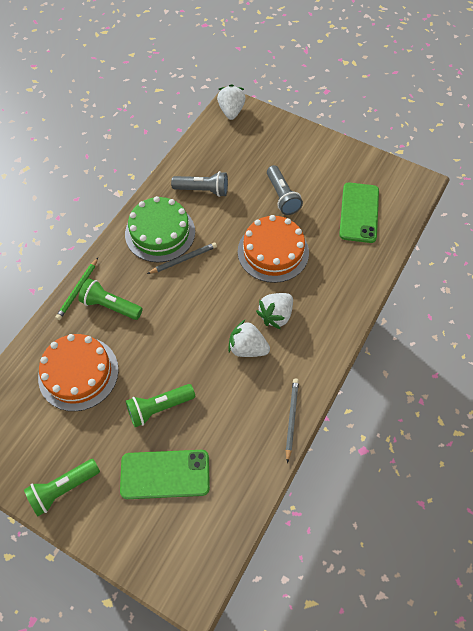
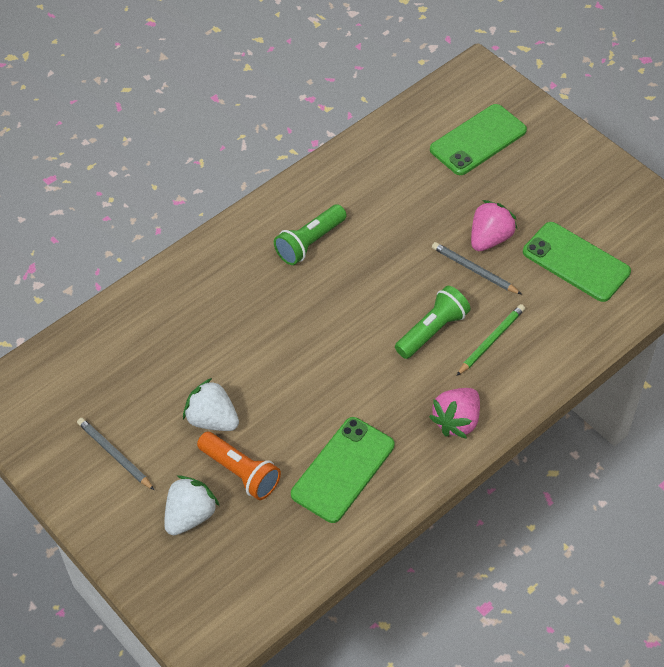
green cake: [125,196,195,262] = 1 -> none = 0
green flashlight: [24,459,100,516] [78,278,143,320] [126,384,195,427] = 3 -> [274,204,347,265] [395,286,471,359] = 2
green phone: [120,450,210,499] [339,182,379,243] = 2 -> [291,417,394,523] [430,104,527,175] [523,222,631,302] = 3
grey flashlight: [171,171,228,197] [267,165,303,215] = 2 -> none = 0
orange cake: [38,334,119,411] [238,215,309,283] = 2 -> none = 0
orange flashlight: none = 0 -> [197,432,281,500] = 1
pink strawberry: none = 0 -> [429,388,480,439] [471,200,517,251] = 2
white strawberry: [217,84,246,120] [228,320,270,357] [256,293,293,329] = 3 -> [164,475,219,535] [183,378,239,431] = 2

